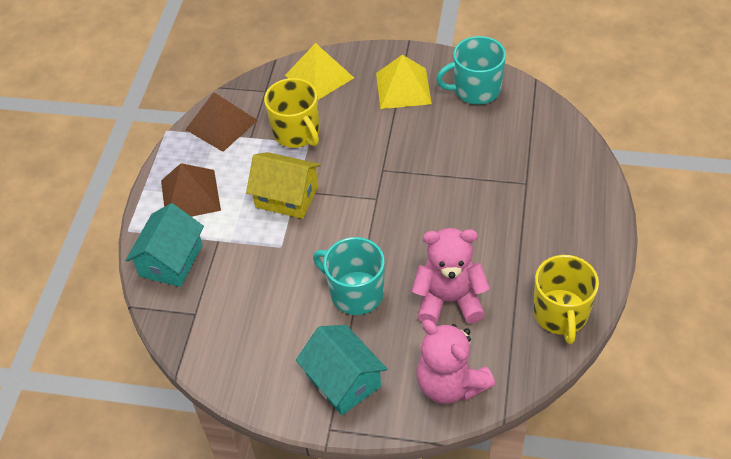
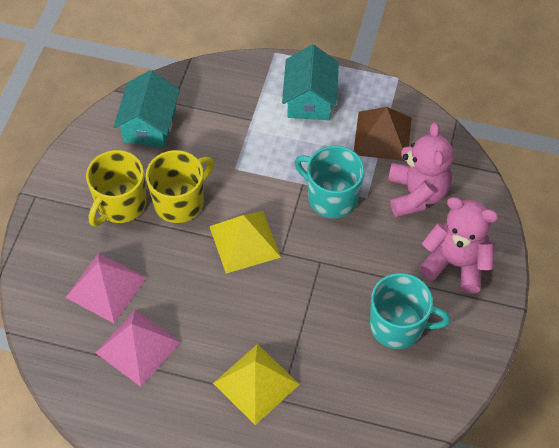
brown pyramid: [161,163,221,217] [185,92,258,152] = 2 -> [354,107,412,161] = 1
pink pyramid: none = 0 -> [65,253,147,324] [95,310,181,387] = 2
yellow house: [246,152,321,219] = 1 -> none = 0

